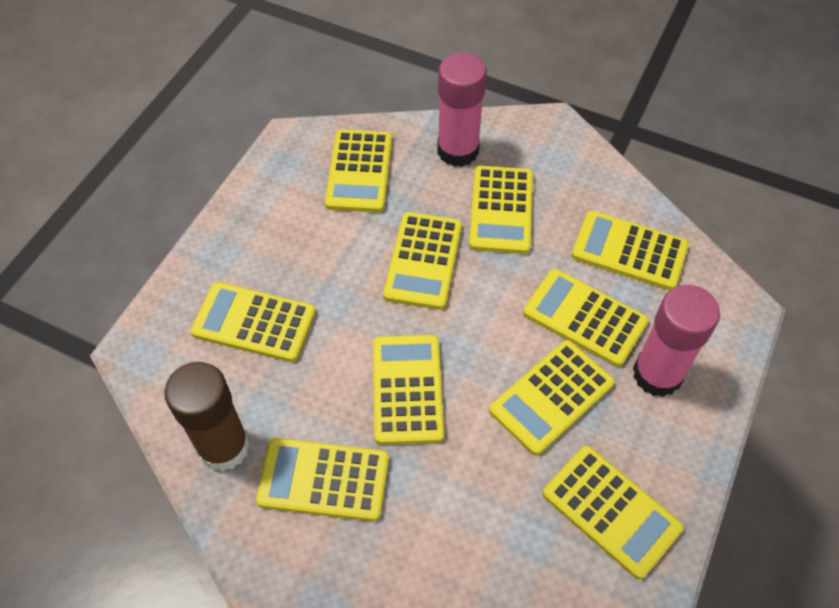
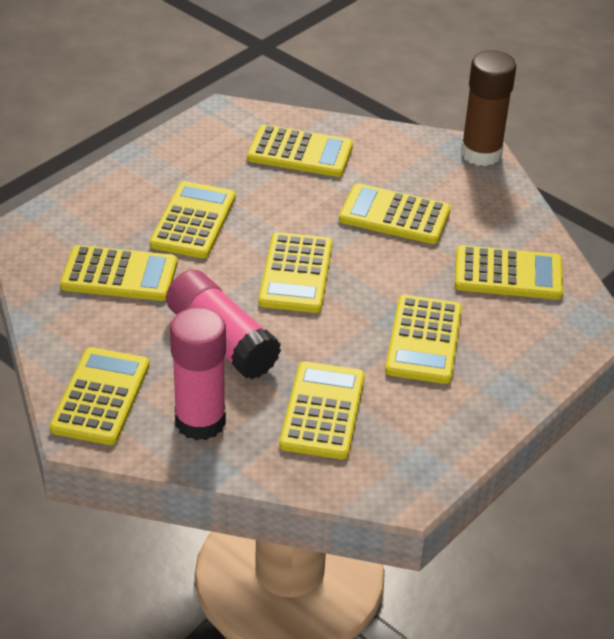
yellow calculator: [191,282,316,362] [256,438,389,521] [325,129,392,213] [373,335,444,445] [383,212,462,310] [469,165,533,254] [489,340,615,455] [523,269,649,367] [543,446,684,580] [571,210,689,290] = 10 -> [49,347,149,445] [60,245,177,301] [150,181,236,258] [247,125,353,177] [259,232,332,313] [280,361,365,459] [339,183,451,244] [385,295,462,384] [455,245,563,300] = 9

